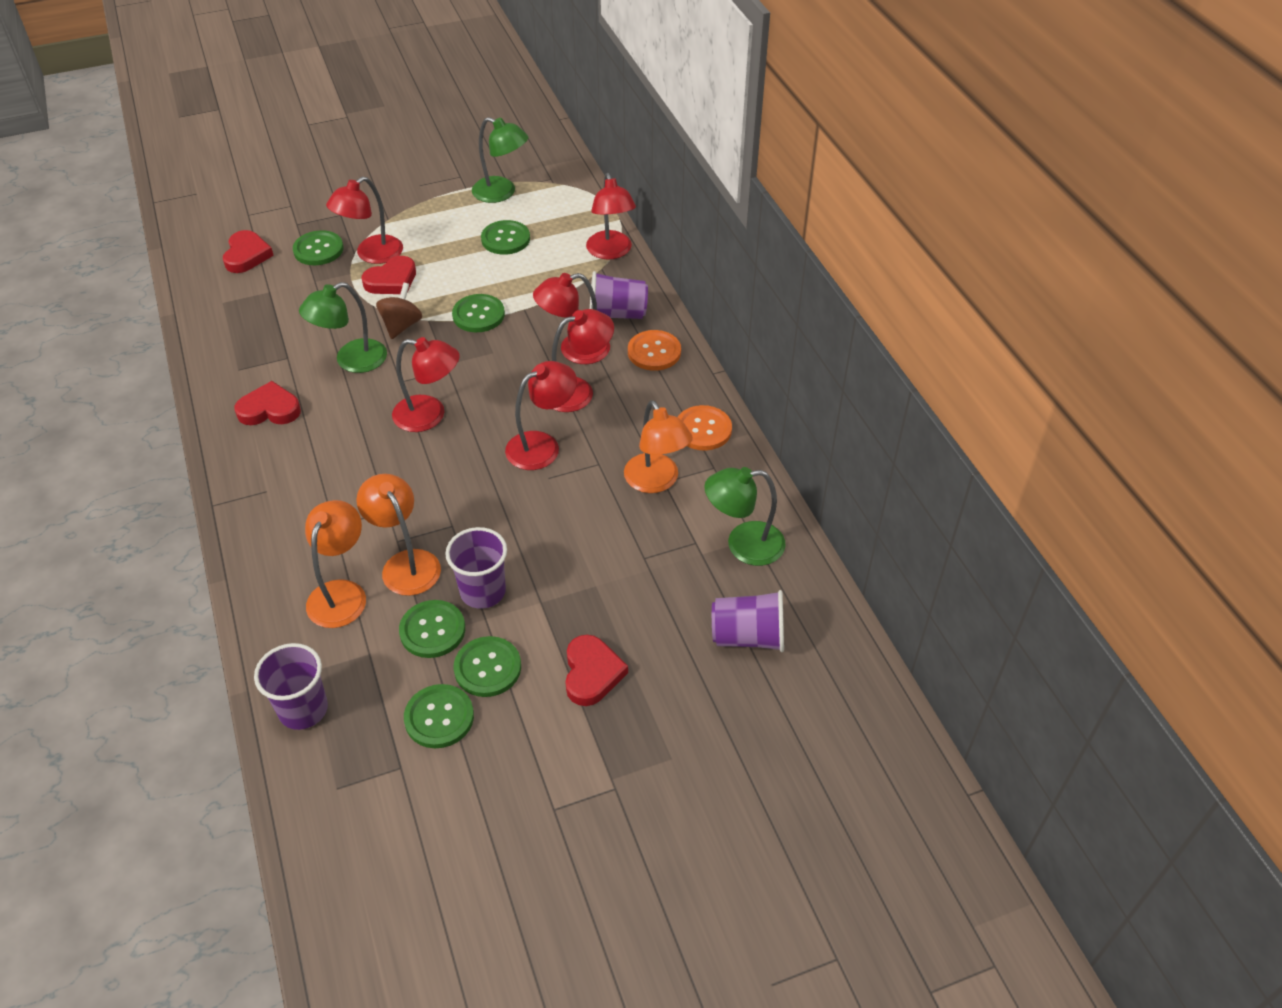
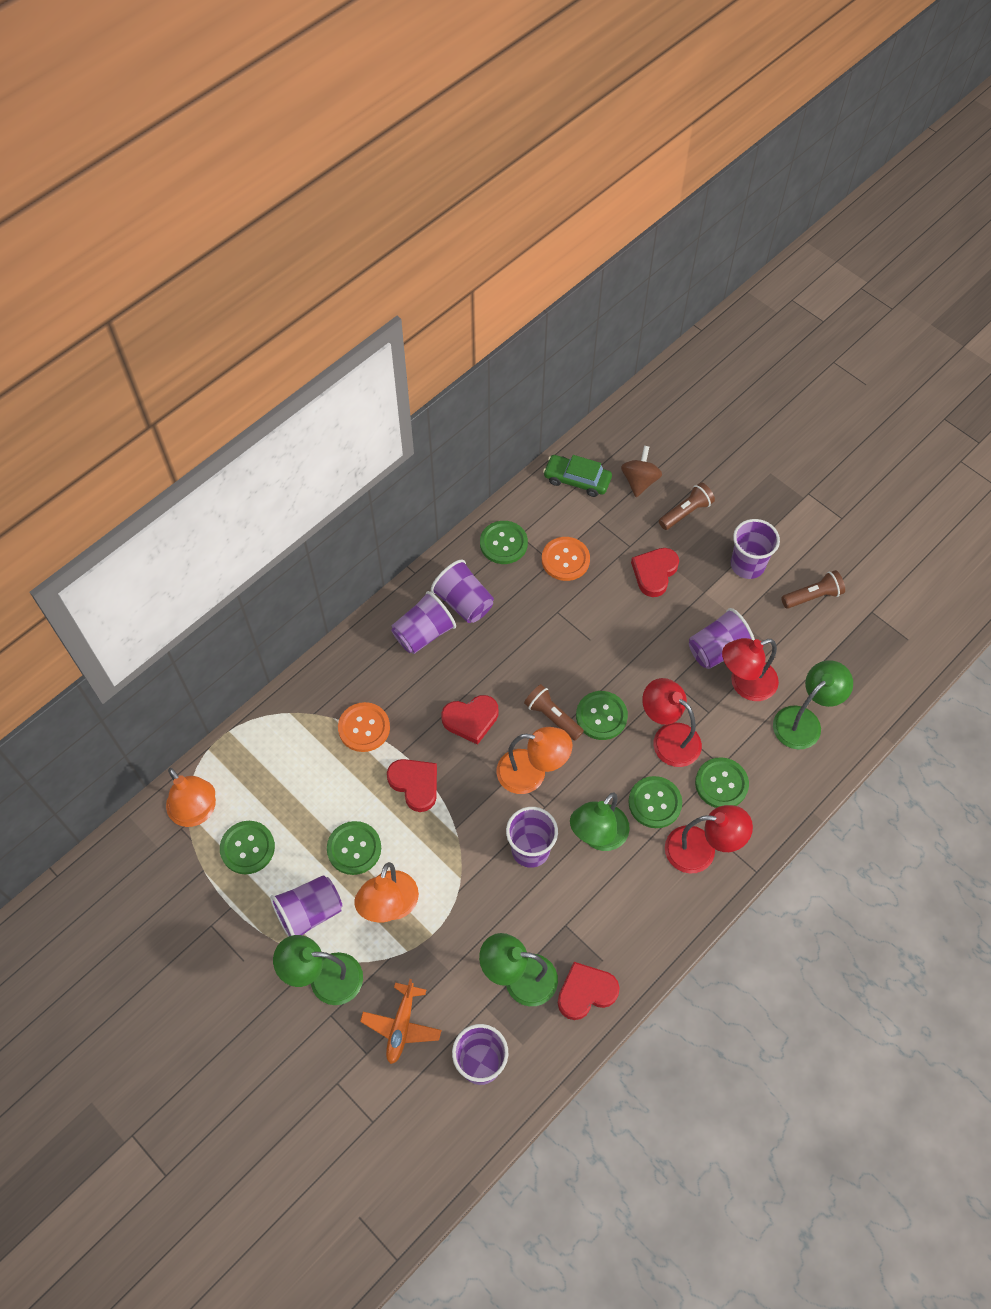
brown flashlight: none = 0 -> [524,684,584,740] [659,482,715,530] [781,570,845,609] = 3
green car: none = 0 -> [543,455,612,497] = 1
green lamp: [299,282,387,373] [472,117,528,203] [704,467,786,566] = 3 -> [273,935,363,1005] [479,933,558,1006] [570,792,630,851] [773,660,853,749] = 4
orange plane: none = 0 -> [360,979,442,1064] = 1
purple cup: [254,643,328,730] [445,527,507,609] [590,271,648,319] [712,590,784,652] = 4 -> [270,875,343,937] [391,591,456,654] [431,560,494,623] [452,1024,508,1085] [506,807,558,868] [689,608,755,669] [731,519,780,579] = 7
red lamp: [326,177,403,264] [392,337,460,432] [505,361,577,470] [533,273,610,364] [552,309,614,412] [586,173,636,260] = 6 -> [642,678,702,767] [665,805,753,873] [722,638,779,701] = 3

